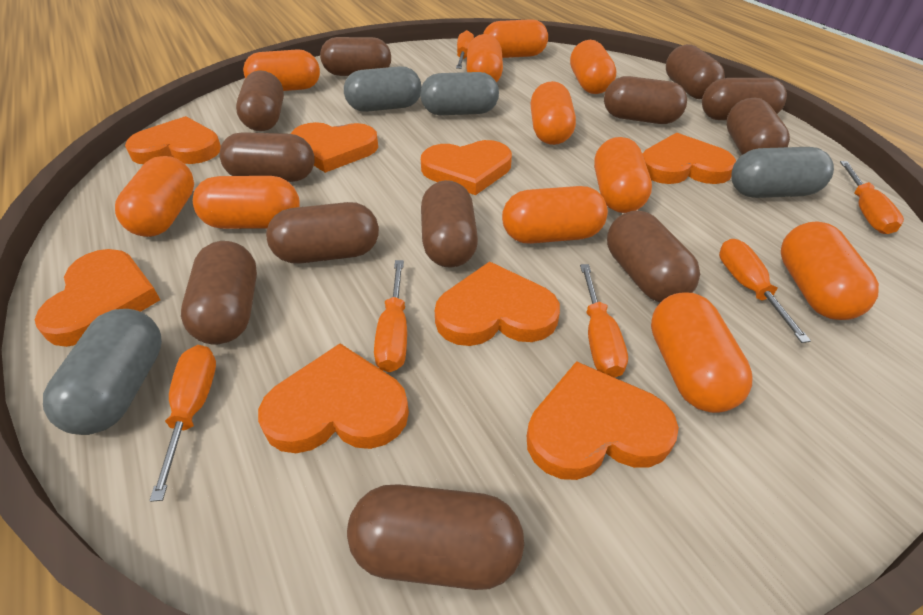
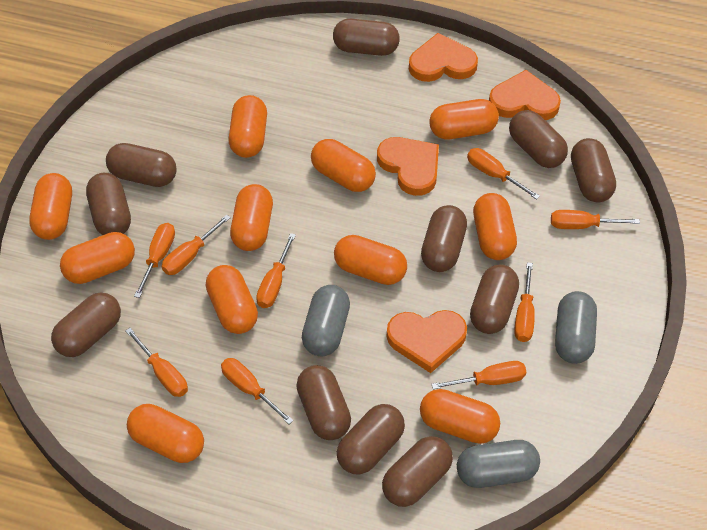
brown capsule: [181,241,257,344] [220,132,315,182] [236,70,284,131] [266,202,379,264] [320,37,391,76] [347,484,524,590] [421,180,478,268] [604,76,687,124] [607,210,700,303] [666,44,725,99] [702,78,787,120] [726,98,790,155] = 12 -> [51,293,121,357] [86,173,131,235] [106,143,177,187] [296,365,351,440] [333,19,400,56] [337,404,405,474] [382,436,453,507] [421,205,467,272] [470,264,519,334] [509,110,568,168] [571,138,616,202] = 11
grey capsule: [43,309,162,435] [344,66,421,112] [420,72,499,115] [731,147,834,198] = 4 -> [302,285,350,356] [457,440,540,488] [555,291,597,364] = 3
orange heart: [34,249,160,347] [125,116,221,164] [258,343,409,453] [290,122,378,173] [421,140,512,195] [435,261,560,346] [527,361,679,480] [642,133,736,184] = 8 -> [377,137,439,196] [386,310,467,373] [409,33,478,82] [489,70,561,120] = 4
orange screwdriver: [149,345,216,502] [374,260,407,372] [456,30,474,69] [580,264,628,378] [719,239,811,343] [840,161,904,234] = 6 -> [126,328,188,397] [134,223,175,298] [162,214,231,275] [221,358,293,424] [256,233,296,308] [431,361,526,389] [467,148,540,200] [514,262,535,342] [551,210,640,229] = 9

